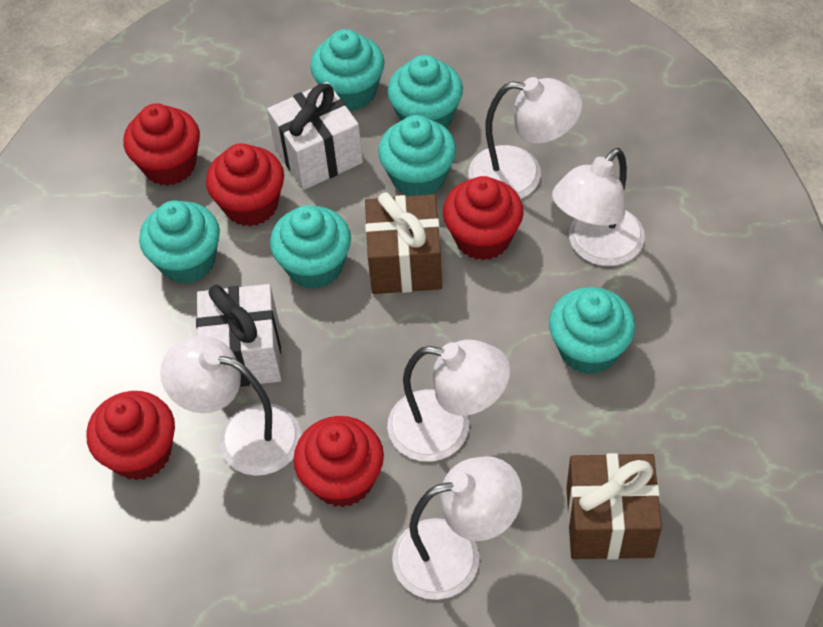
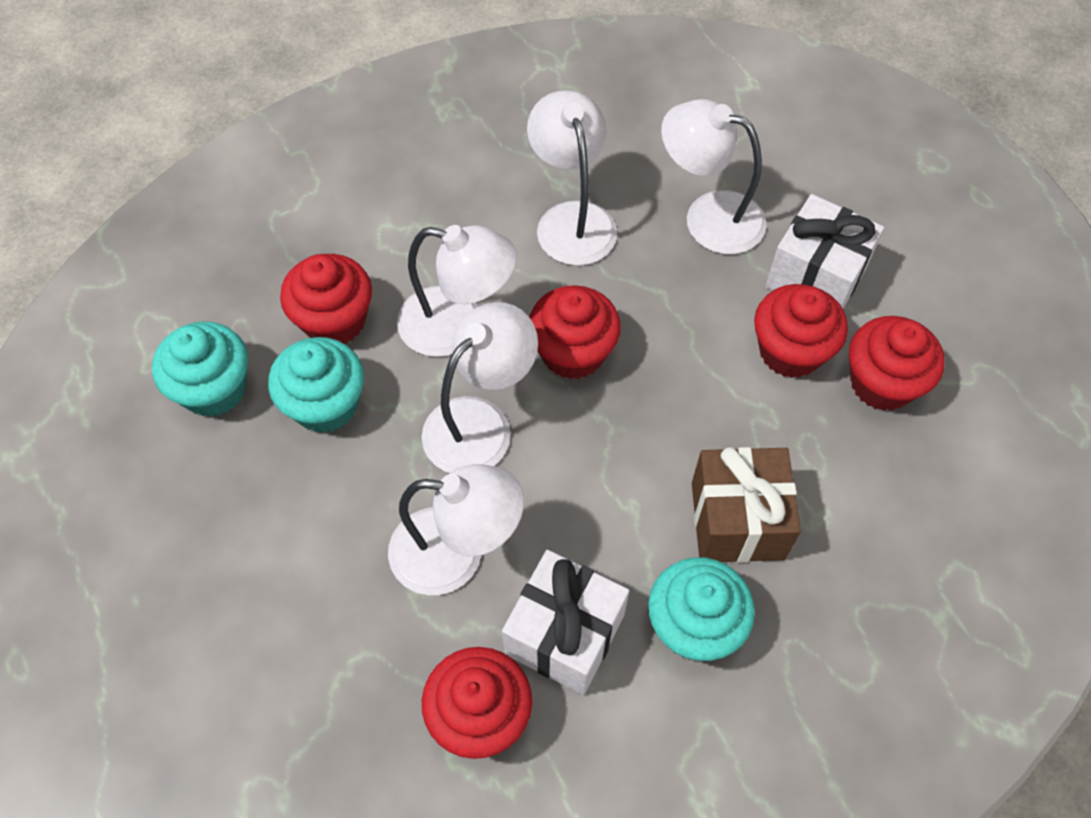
brown gift: [365,192,442,294] [566,453,662,560] = 2 -> [692,447,801,563] = 1
turquoise cupcake: [139,200,220,284] [270,205,351,289] [310,29,384,111] [378,115,456,196] [387,55,463,129] [549,287,635,374] = 6 -> [152,322,248,417] [268,337,364,433] [648,557,755,661] = 3

